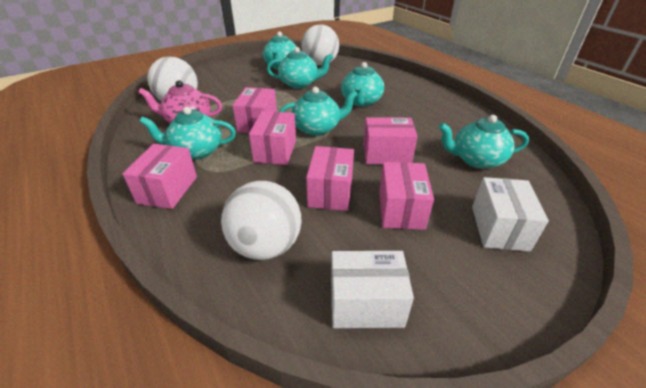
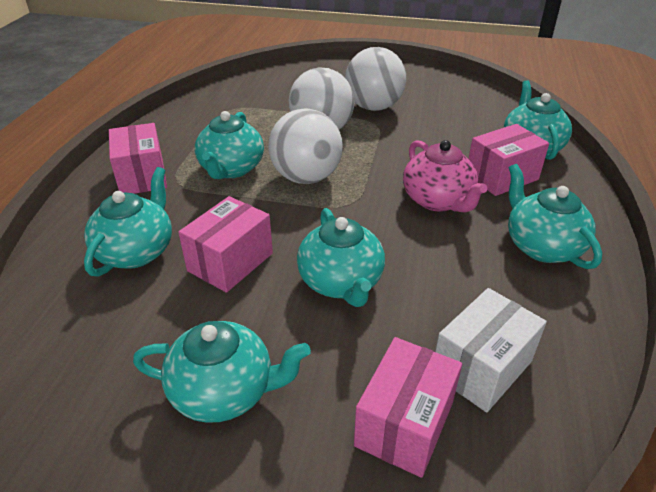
pink box: [123,144,197,209] [232,87,277,133] [249,111,296,165] [306,146,354,211] [363,117,418,164] [379,162,434,230] = 6 -> [109,123,167,194] [178,196,273,293] [354,337,462,478] [469,124,549,196] = 4
white box: [331,251,414,328] [472,177,549,252] = 2 -> [435,288,547,412] = 1

